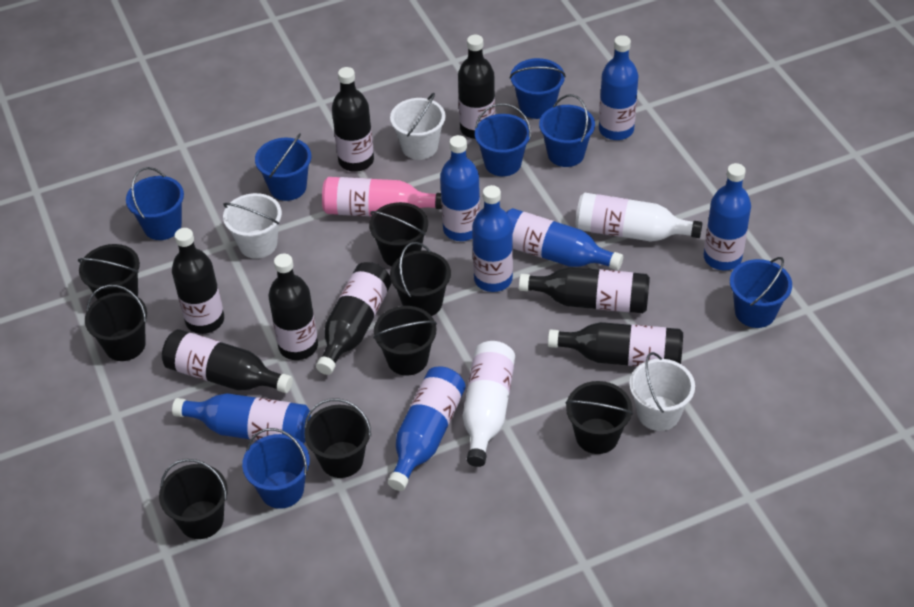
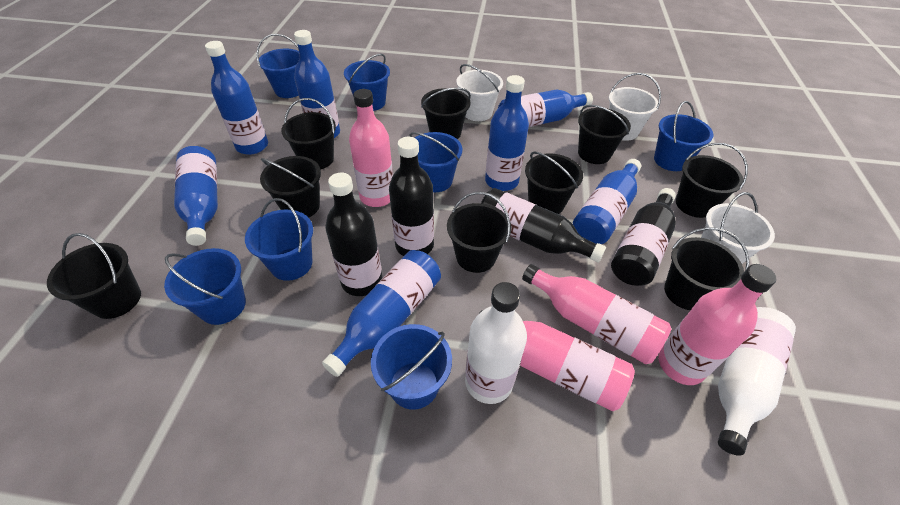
black bottle: [162,329,293,393] [172,228,224,334] [268,254,318,360] [316,262,392,375] [332,67,374,172] [458,35,495,139] [519,267,650,313] [548,322,683,367] = 8 -> [325,173,382,296] [389,137,434,256] [481,188,606,263] [611,188,676,286] = 4
black bucket: [78,244,140,300] [85,285,147,361] [159,459,228,539] [304,399,371,478] [369,202,428,267] [373,306,437,376] [390,242,451,316] [565,381,633,454] = 8 -> [47,233,141,319] [260,156,321,218] [281,98,336,170] [421,87,471,139] [447,192,511,273] [525,152,583,214] [578,105,631,164] [664,227,750,310] [676,143,748,218] = 9
pink bottle: [322,177,442,217] = 1 -> [349,89,393,207] [478,310,635,411] [522,264,671,364] [658,264,776,385] = 4

